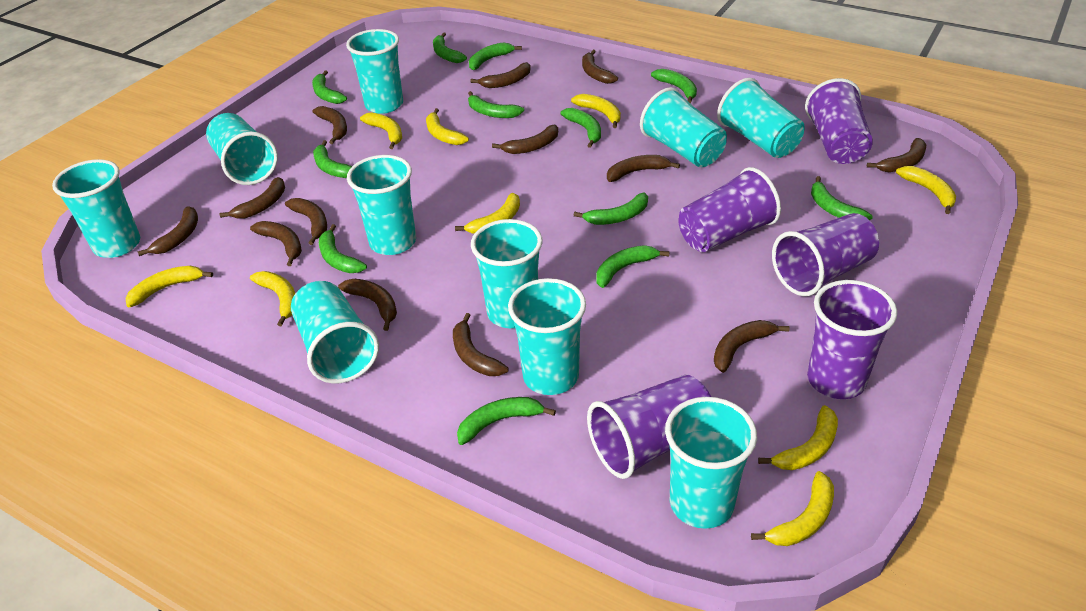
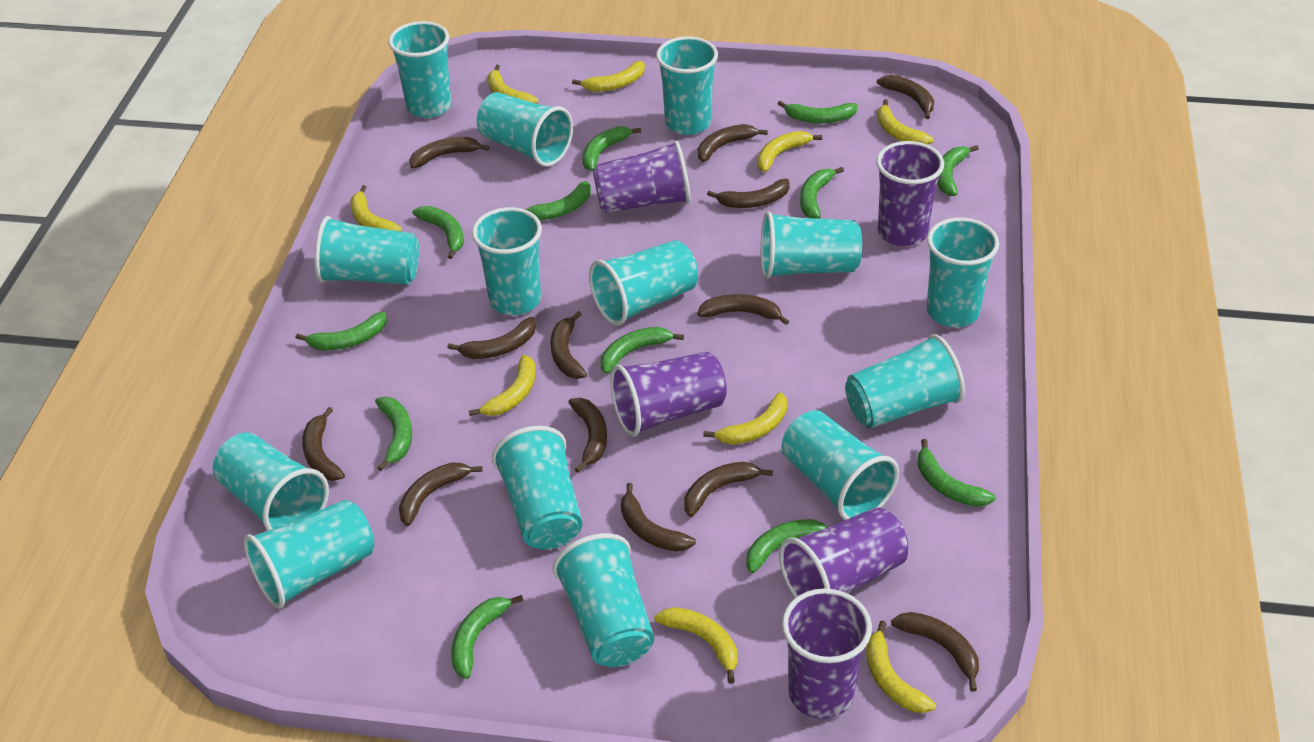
turquoise cup: [52,159,140,258] [206,113,278,185] [291,281,379,384] [346,29,403,114] [347,155,416,255] [471,219,543,328] [508,278,586,395] [640,87,727,167] [665,397,757,529] [717,78,805,158] = 10 -> [213,433,329,531] [243,500,374,609] [315,216,419,285] [389,21,452,118] [472,207,542,315] [477,92,573,167] [492,426,582,549] [553,533,654,667] [589,240,698,326] [656,36,718,135] [761,212,862,279] [781,410,899,520] [845,334,965,429] [927,218,999,327] = 14

